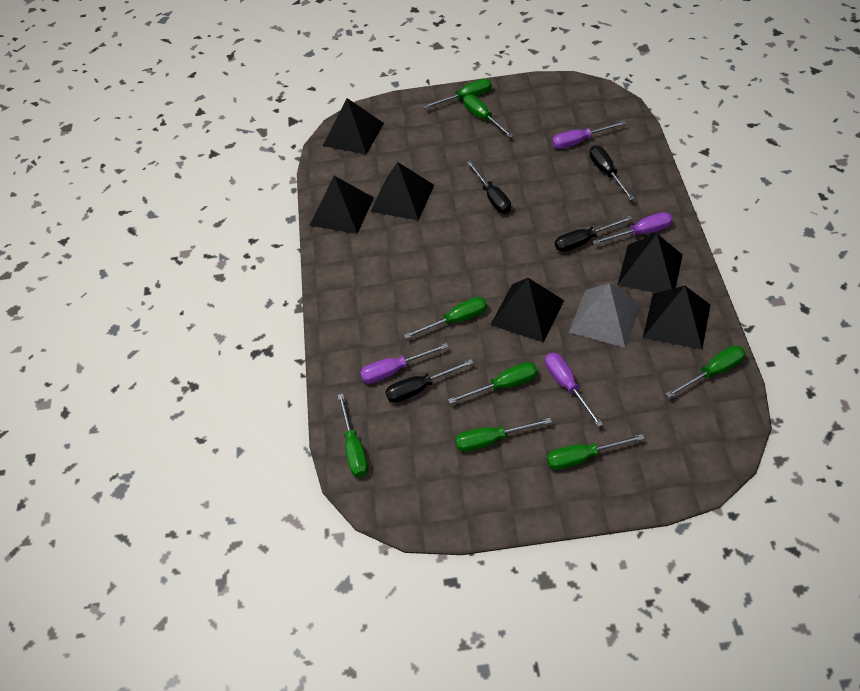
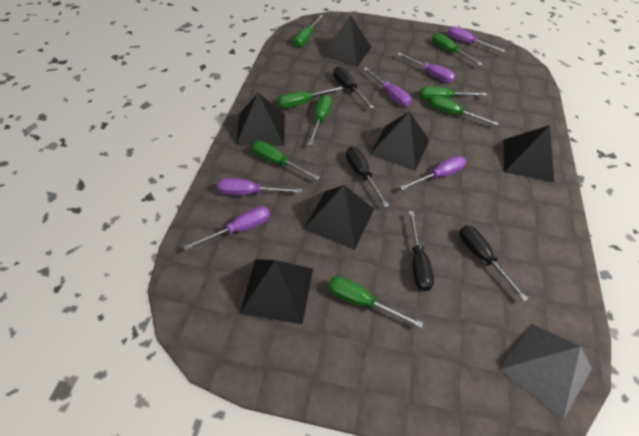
purple screwdriver: [360,343,448,383] [545,353,603,427] [552,121,626,149] [592,212,673,245] = 4 -> [183,206,270,251] [217,178,302,195] [363,68,412,107] [397,53,455,83] [400,156,466,191] [448,26,505,52] = 6

